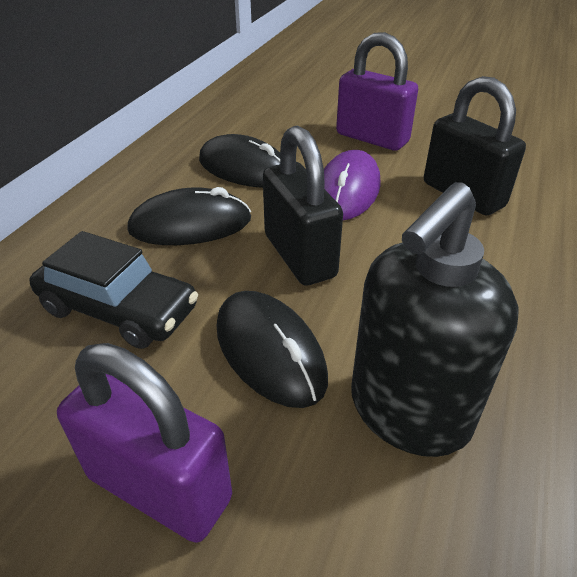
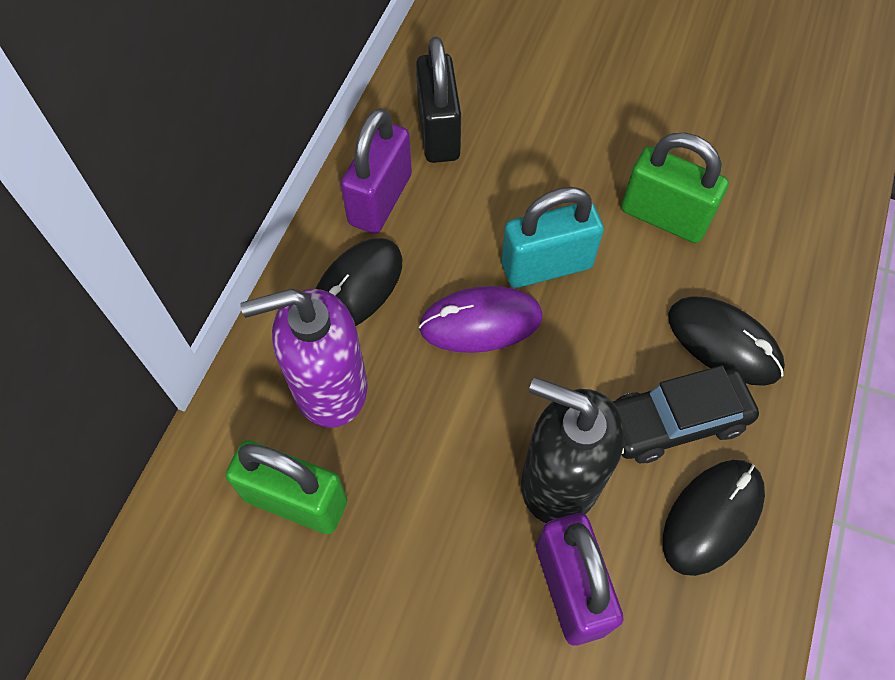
black padlock: [263,125,343,286] [424,76,526,215] = 2 -> [416,37,461,163] = 1
green padlock: none = 0 -> [226,440,348,534] [621,133,729,243] = 2
purple soap dispenser: none = 0 -> [241,289,368,428] = 1
turquoise padlock: none = 0 -> [501,187,604,288] = 1

